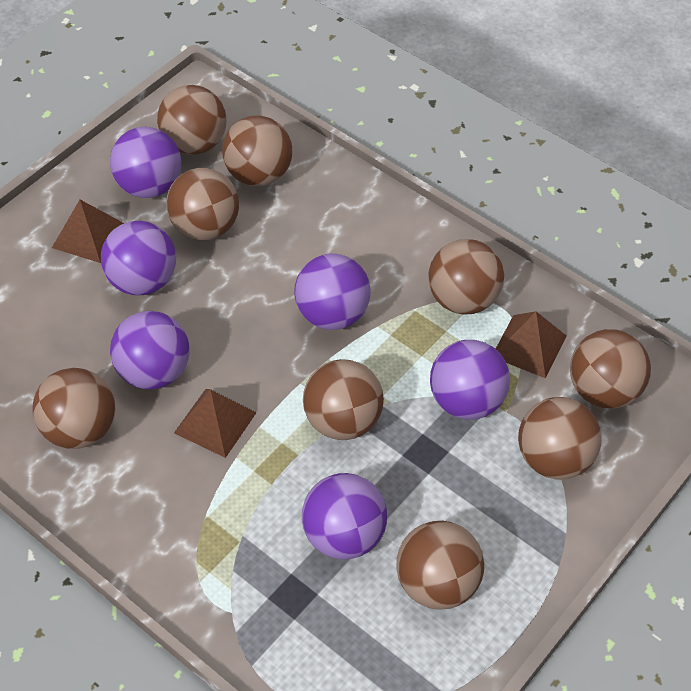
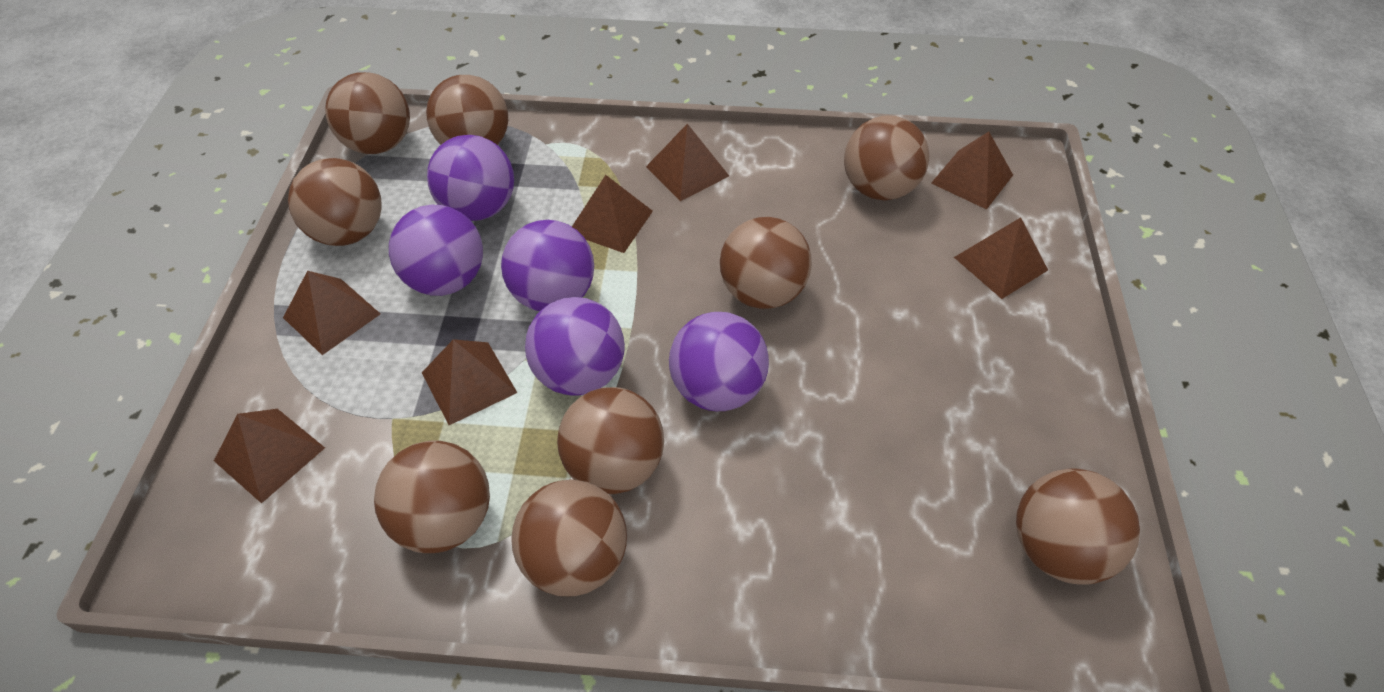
brown pyramid: [52,200,124,263] [174,389,257,458] [496,311,567,378] = 3 -> [214,409,325,503] [283,271,380,355] [422,339,517,425] [572,175,653,253] [646,124,729,201] [931,132,1013,209] [954,217,1048,299] = 7
purple ball: [101,221,176,296] [110,127,181,198] [110,311,190,390] [294,254,371,330] [302,473,387,559] [430,340,510,420] = 6 -> [389,205,483,296] [427,135,514,221] [501,220,594,311] [525,297,625,396] [669,312,769,411] = 5

